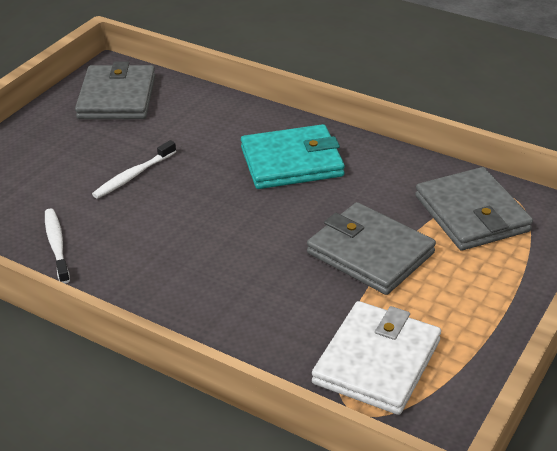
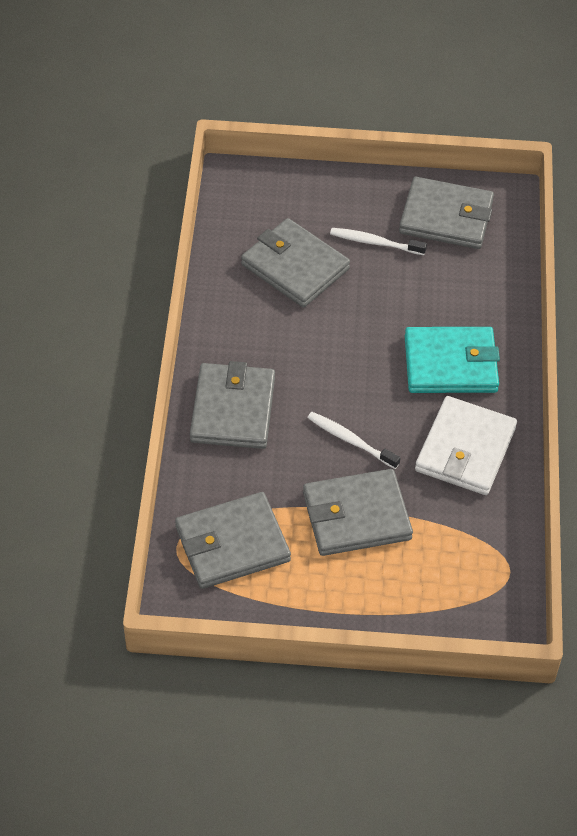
grey wallet: [75,62,155,119] [307,202,436,295] [415,167,533,251] = 3 -> [175,492,291,589] [190,361,275,449] [241,218,350,307] [303,469,413,556] [399,177,494,249] = 5

